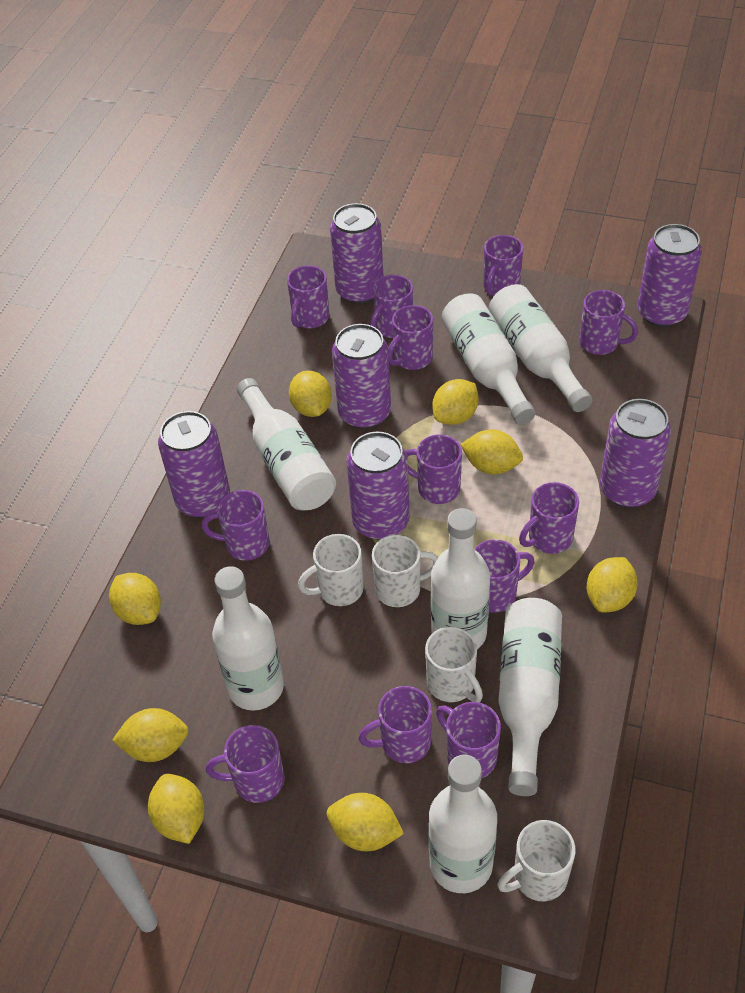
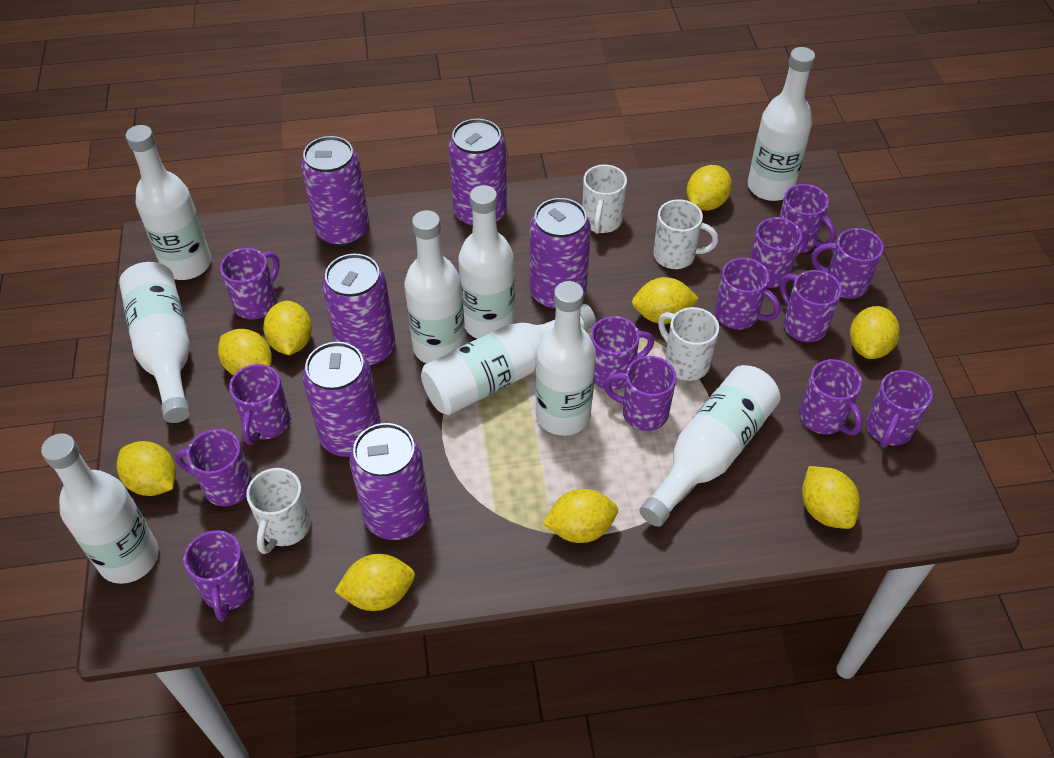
purple mug: [202,490,270,561] [206,725,285,803] [287,265,329,328] [358,686,432,763] [370,275,413,338] [388,305,433,370] [405,435,462,504] [436,702,501,778] [474,539,535,613] [483,235,523,296] [519,482,579,554] [579,290,638,355] = 12 -> [175,429,252,506] [184,530,254,622] [220,248,280,319] [229,364,290,444] [590,316,654,390] [603,356,676,431] [715,258,780,329] [750,217,809,288] [779,184,836,253] [780,270,842,342] [799,359,863,435] [811,228,884,299] [866,370,933,448] = 13
white bottle: [212,566,284,711] [237,378,336,511] [429,755,497,893] [431,508,490,649] [442,293,536,425] [488,284,592,412] [498,598,562,796] = 7 -> [41,433,159,584] [119,262,190,423] [126,125,211,280] [404,210,466,364] [421,304,596,415] [458,185,515,339] [535,281,596,436] [639,365,781,527] [748,47,815,201] = 9
yellow lemon: [109,573,161,625] [112,708,189,762] [148,774,204,844] [289,371,332,417] [327,793,404,851] [432,379,479,425] [460,429,523,474] [587,557,638,613] = 8 -> [117,441,176,496] [218,329,272,376] [263,301,312,355] [334,554,415,611] [543,489,618,543] [632,277,699,324] [686,165,732,211] [802,466,860,529] [850,306,900,359] = 9

